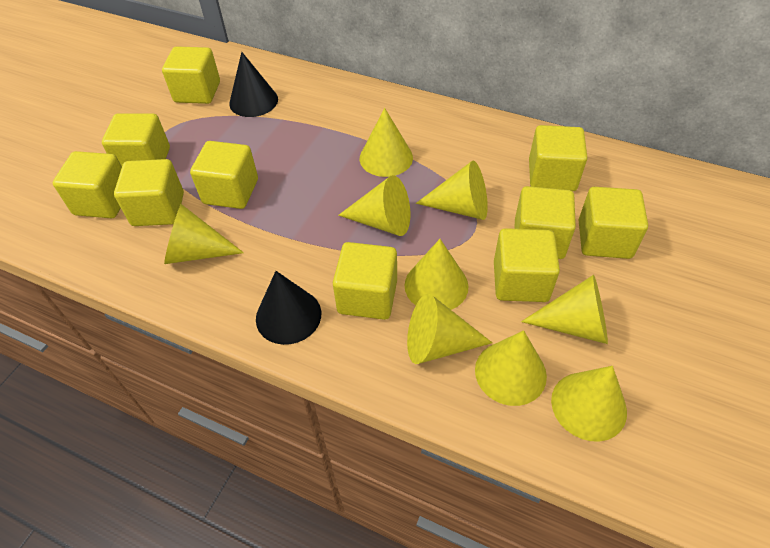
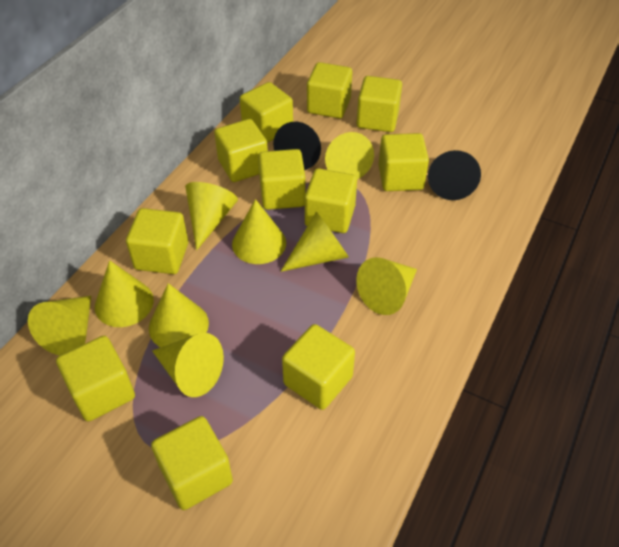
yellow cube: [53,151,122,218] [102,113,170,166] [114,159,184,226] [162,46,220,104] [190,141,258,209] [333,242,397,320] [494,228,560,302] [514,186,576,259] [529,125,588,191] [578,187,648,259] = 10 -> [56,336,135,422] [126,208,188,274] [151,416,233,510] [214,119,268,182] [240,82,293,143] [258,149,306,210] [282,324,355,410] [305,168,357,233] [307,62,352,118] [357,76,402,132] [378,133,429,191] = 11

